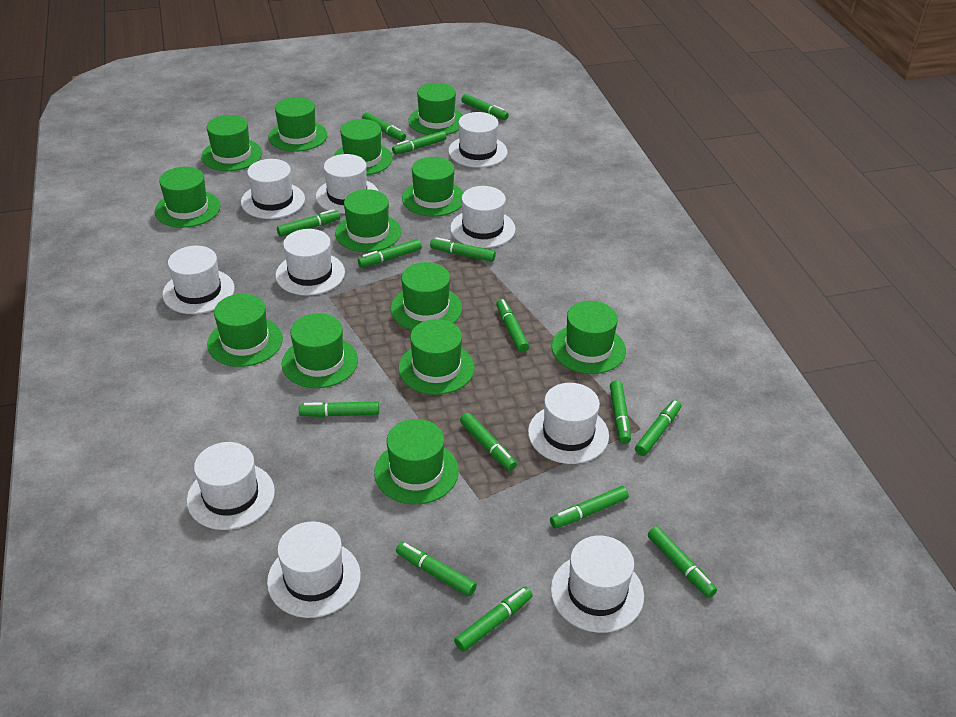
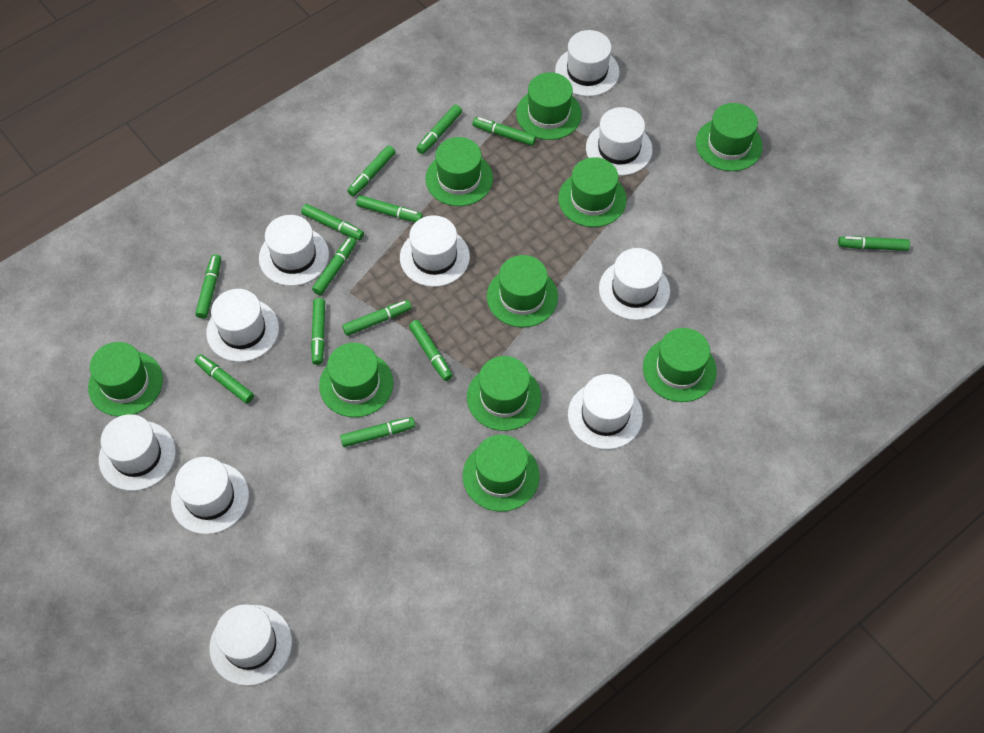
green hat: [155,166,220,228] [201,115,262,171] [207,294,283,367] [269,97,327,152] [282,313,358,388] [333,119,393,175] [335,189,401,252] [374,419,459,504] [391,262,462,330] [398,319,475,395] [402,157,463,217] [408,83,463,135] [552,301,626,374] = 13 -> [88,342,163,416] [319,343,393,417] [425,137,493,206] [463,435,540,512] [467,356,541,431] [487,255,558,327] [516,72,582,140] [558,157,627,227] [643,328,717,402] [696,103,763,171] = 10
green marker: [277,209,340,237] [299,401,379,417] [358,239,422,267] [362,112,406,141] [392,131,446,155] [396,542,477,597] [430,237,496,262] [454,586,533,652] [460,413,517,471] [461,94,509,120] [496,299,529,352] [550,486,629,529] [610,380,631,444] [635,400,681,456] [648,526,717,598] = 15 -> [195,254,221,319] [195,354,254,404] [301,204,364,240] [311,298,325,365] [312,237,356,295] [340,417,415,447] [342,300,412,336] [347,145,395,196] [356,195,423,222] [409,320,453,381] [416,105,462,154] [472,117,536,146] [838,236,910,251] = 13

